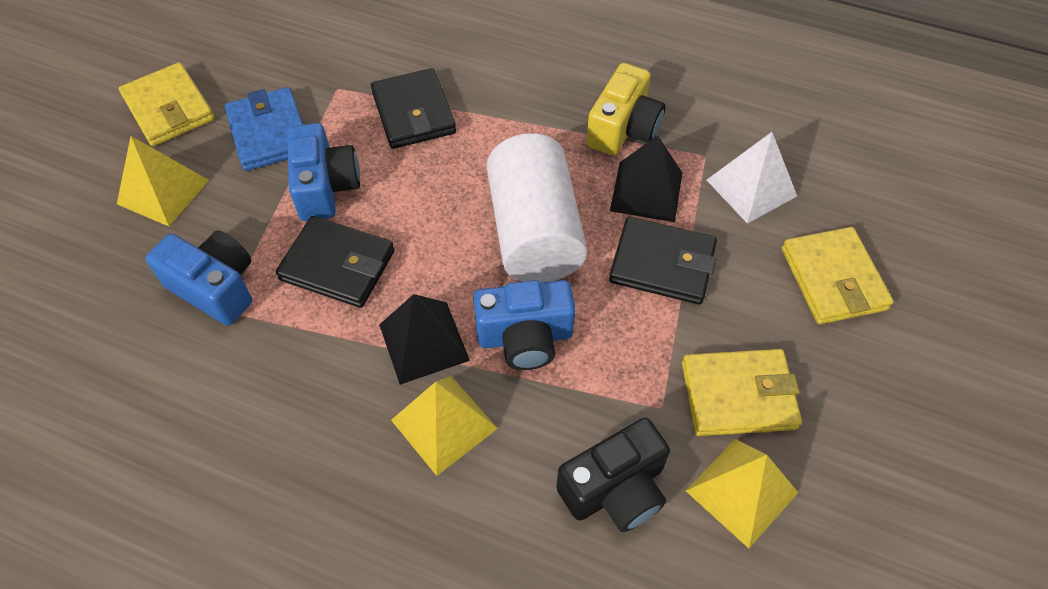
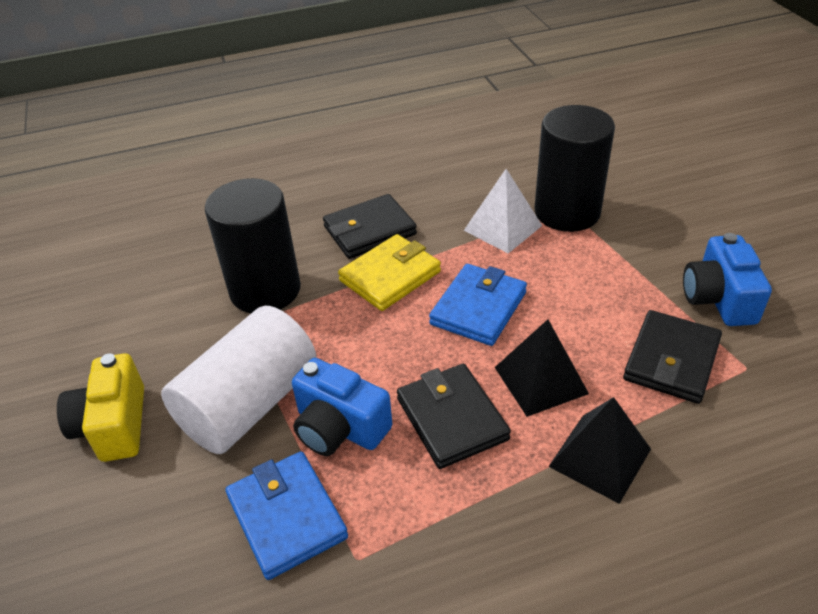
black camera: [556,418,670,532] = 1 -> none = 0
black cylinder: none = 0 -> [205,178,301,313] [534,105,615,232] = 2
blue camera: [145,231,252,326] [287,123,360,221] [473,280,576,370] = 3 -> [292,358,392,456] [683,233,772,326] = 2
blue wallet: [225,87,303,171] = 1 -> [225,451,348,580] [429,264,527,346] = 2
yellow pyramid: [117,136,209,226] [391,376,498,476] [686,439,798,548] = 3 -> none = 0
yellow wallet: [119,62,215,146] [682,349,802,436] [782,227,894,324] = 3 -> [338,234,441,311] = 1

